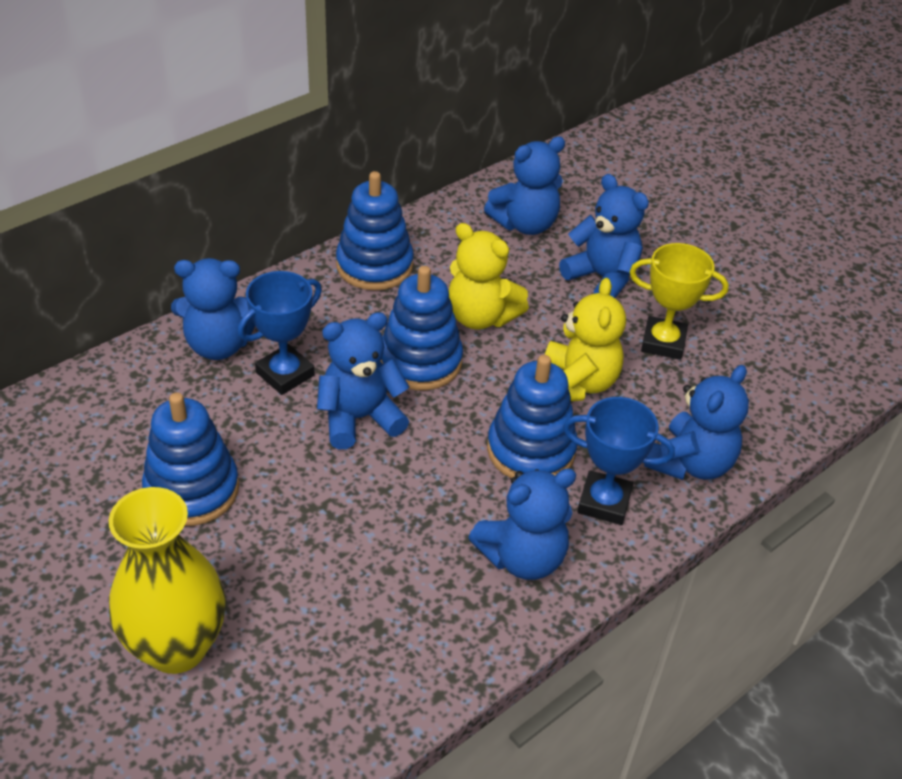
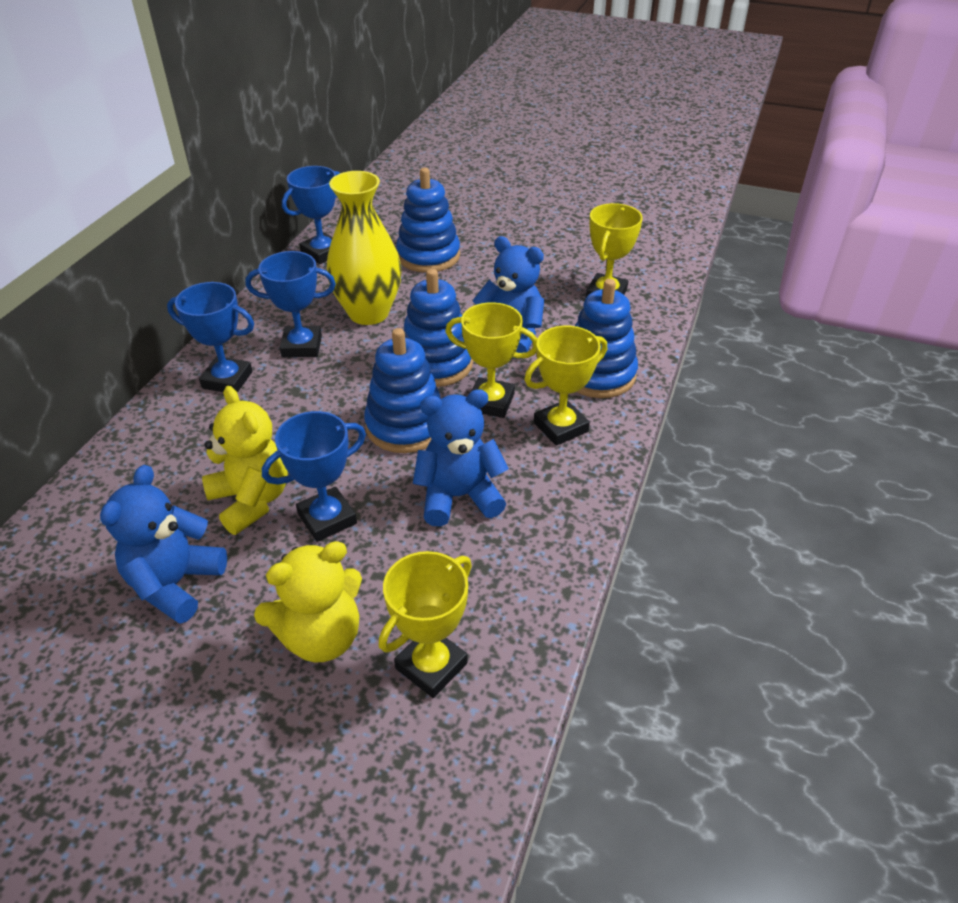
blue teddy bear: [171,258,255,360] [317,312,410,449] [468,468,576,580] [484,136,565,235] [559,174,649,298] [644,365,749,480] = 6 -> [100,465,227,624] [413,389,509,526] [472,236,544,359] = 3
blue trophy: [238,271,322,395] [563,397,675,525] = 2 -> [167,282,254,393] [245,251,336,358] [262,411,366,542] [282,166,340,264] = 4
yellow trophy: [630,243,729,360] = 1 -> [379,551,472,698] [445,302,537,418] [524,326,607,446] [586,203,643,297] = 4

